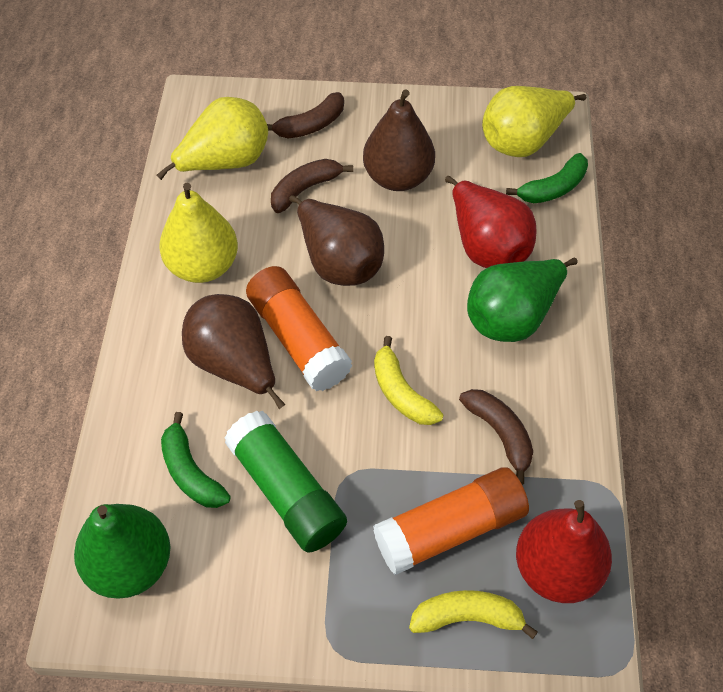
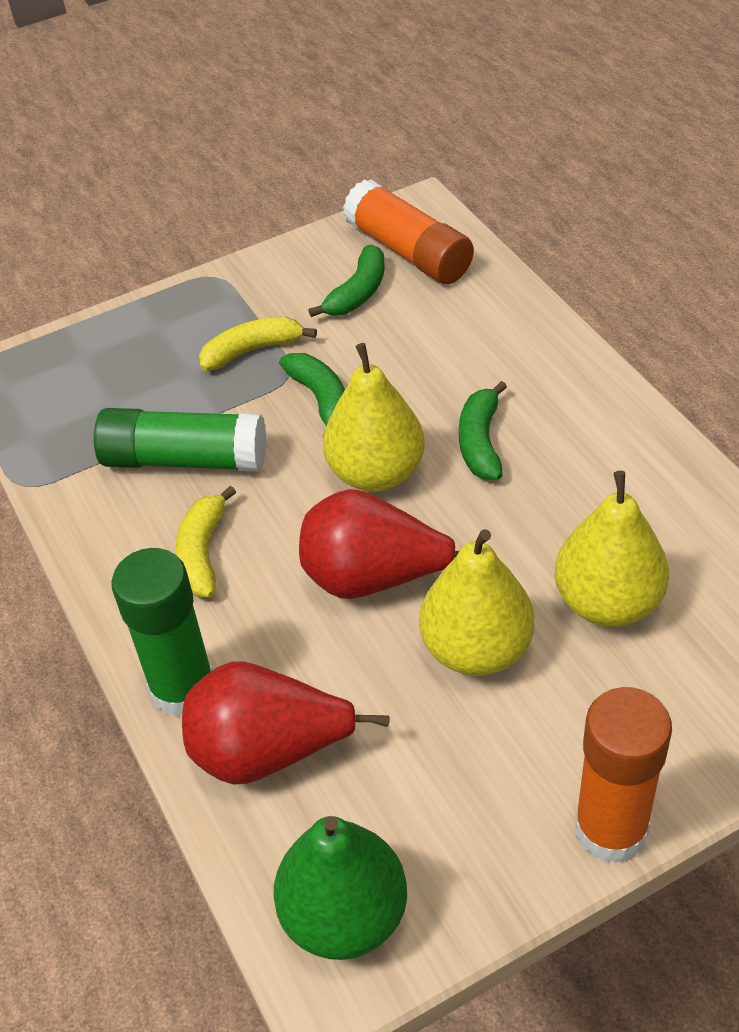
brown banana: [267,92,344,138] [271,159,353,213] [459,389,533,485] = 3 -> none = 0
brown pear: [182,294,286,409] [289,195,384,286] [363,89,435,191] = 3 -> none = 0
green banana: [161,412,231,508] [506,153,588,203] = 2 -> [279,353,345,436] [308,245,384,317] [459,381,507,480] = 3
green glue stick: [224,411,347,553] = 1 -> [94,408,266,472] [111,548,213,717] = 2
green pear: [74,504,171,598] [467,258,578,342] = 2 -> [274,816,407,960] = 1

